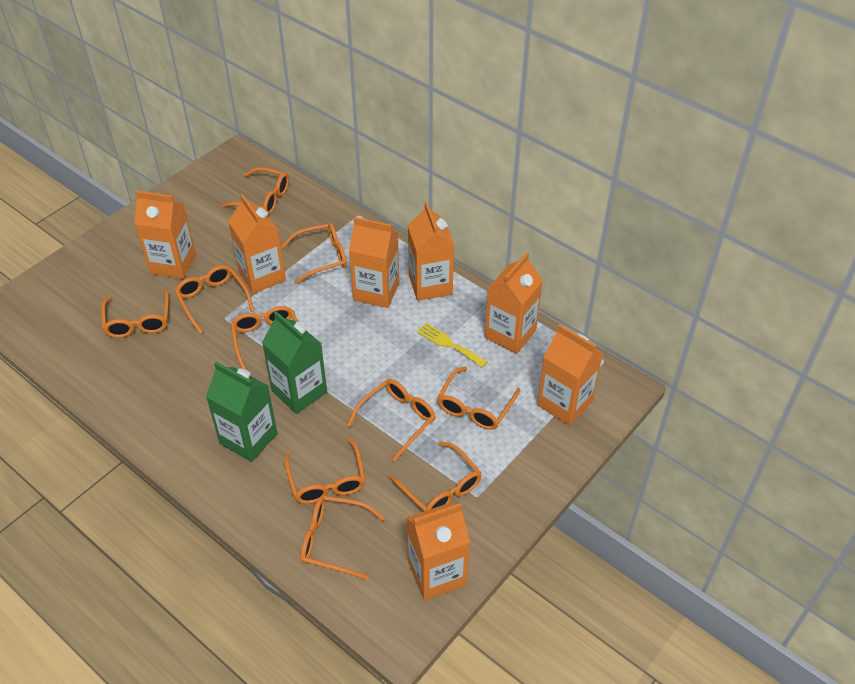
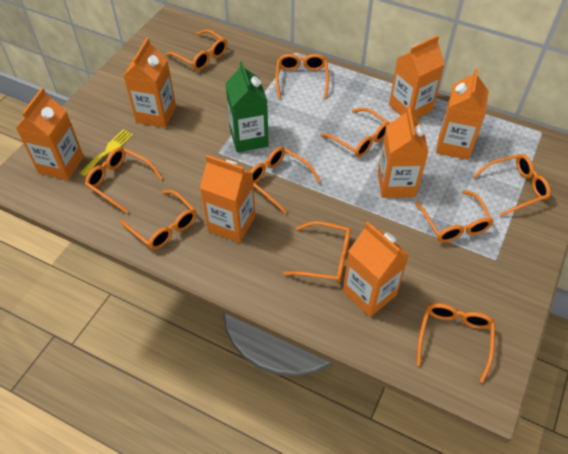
green carton: [206,362,277,462] [262,311,327,414] = 2 -> [225,61,269,153] = 1

